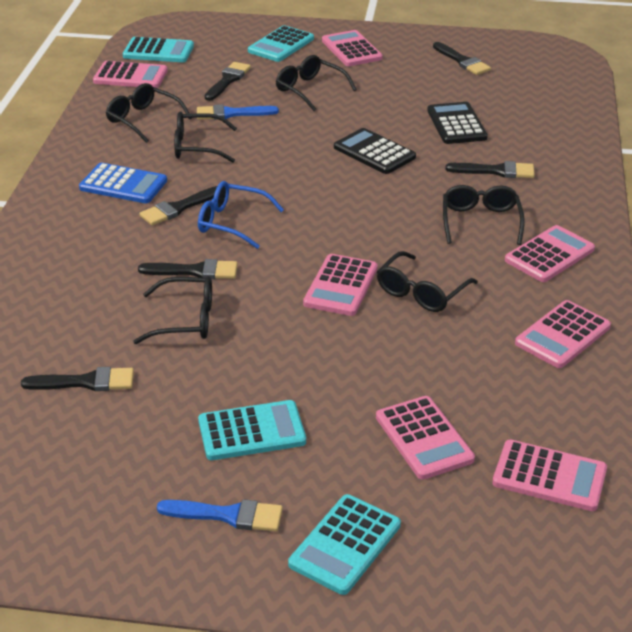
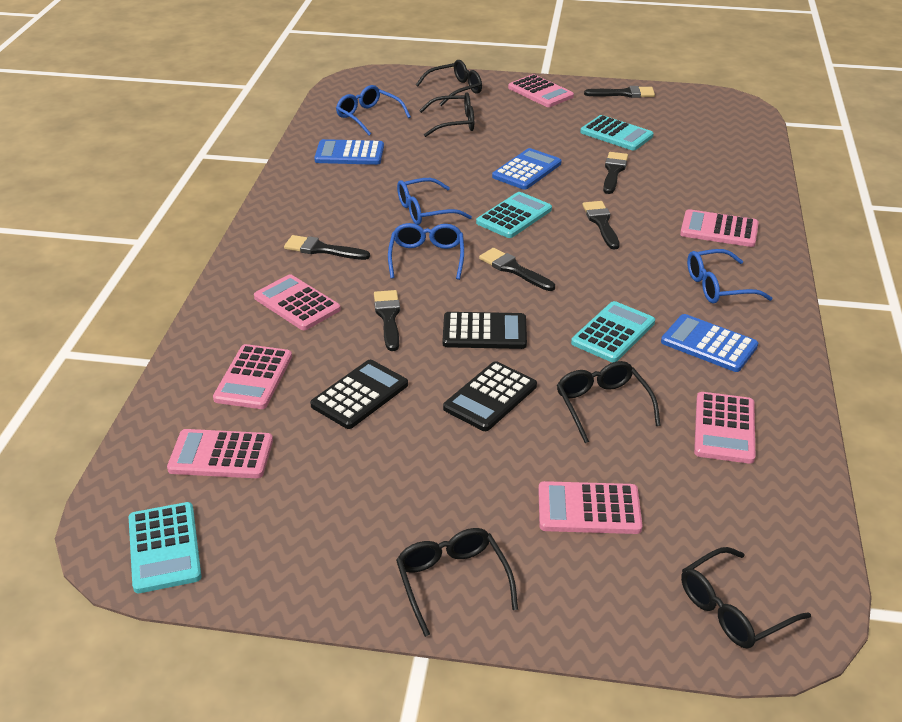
black calculator: [334,128,416,174] [427,102,488,144] = 2 -> [310,360,408,429] [443,312,527,349] [443,361,537,431] = 3
black glasses: [106,83,191,143] [133,276,212,344] [174,111,237,162] [276,55,357,111] [377,251,478,312] [443,185,525,245] = 6 -> [396,528,518,637] [416,60,482,106] [419,92,474,137] [557,361,661,443] [681,547,811,648] = 5
blue brush: [157,499,283,531] [197,104,279,120] = 2 -> none = 0
blue calculator: [79,163,167,203] = 1 -> [314,139,384,165] [492,148,561,190] [661,314,758,372] = 3
blue glasses: [198,181,284,249] = 1 -> [336,85,411,135] [388,223,464,280] [397,178,472,225] [687,249,772,304] = 4

